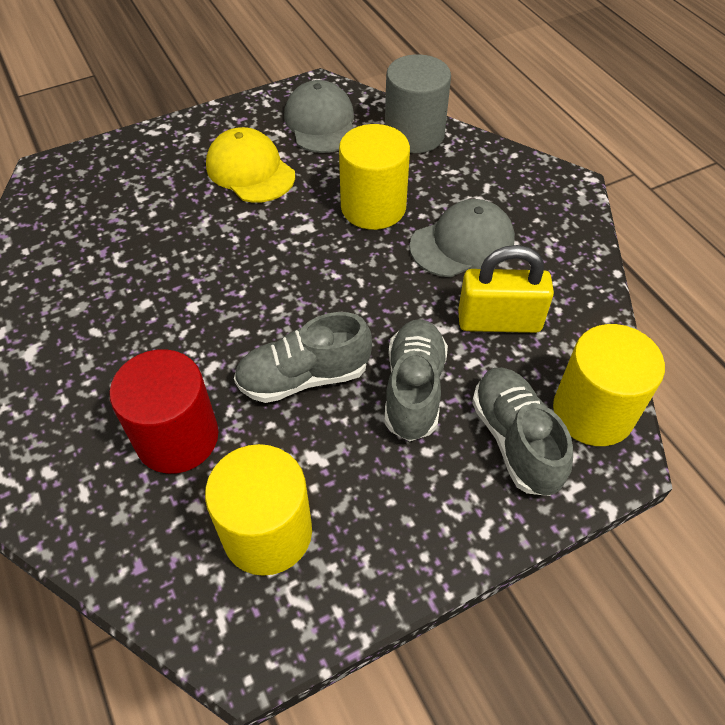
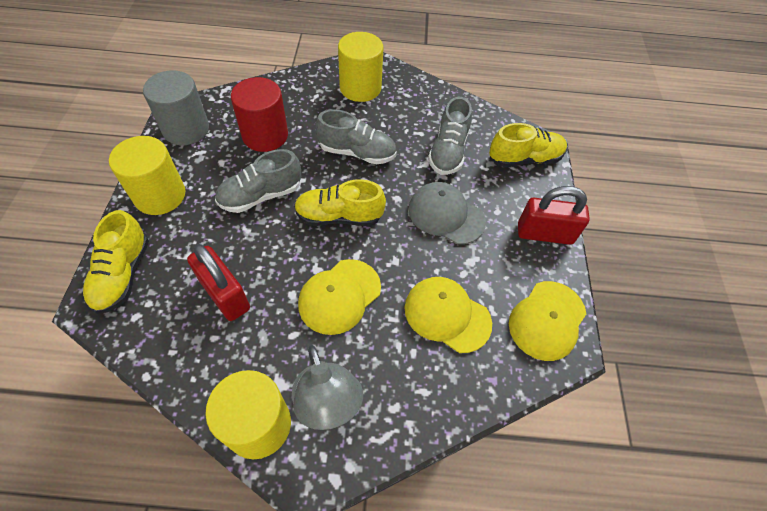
grey cap: [284,80,354,153] [409,199,515,277] = 2 -> [408,182,486,244] = 1
grey lamp: none = 0 -> [292,345,363,430] = 1
red padlock: none = 0 -> [187,244,250,321] [518,186,590,245] = 2
yellow cap: [206,127,295,203] = 1 -> [298,259,381,335] [404,277,492,353] [509,281,586,361] = 3
yellow padlock: [458,245,554,333] = 1 -> none = 0
yellow shoe: none = 0 -> [83,210,149,314] [294,179,386,226] [489,123,567,167] = 3

